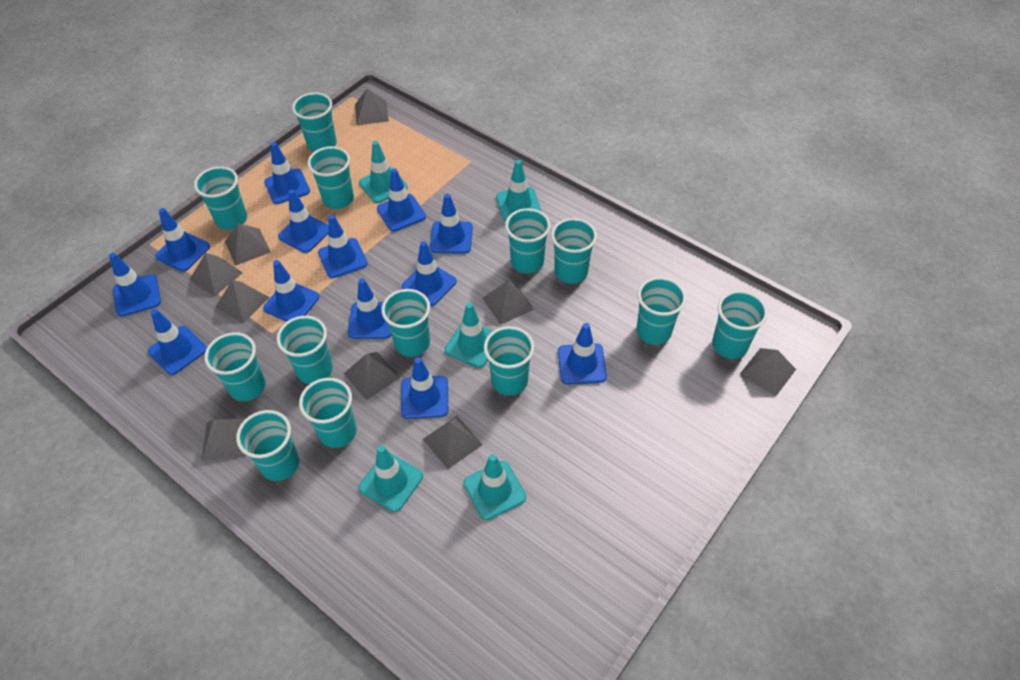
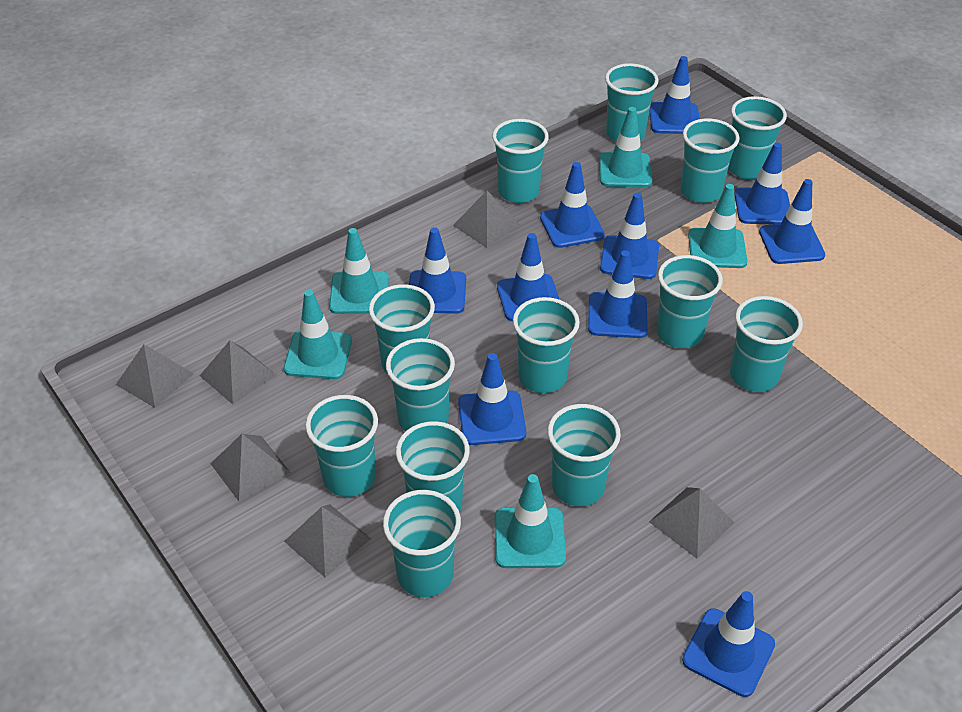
blue traffic cone: [109,253,161,316] [148,309,207,375] [155,208,210,272] [263,260,319,322] [264,142,310,204] [278,189,328,253] [318,215,368,278] [348,278,391,339] [377,169,426,232] [401,357,448,419] [402,241,457,306] [430,194,473,254] [558,323,607,385] = 13 -> [409,227,466,314] [458,353,526,445] [497,233,560,321] [540,162,605,248] [588,250,648,338] [600,193,659,279] [650,56,700,134] [682,591,775,697] [734,142,790,225] [759,179,825,264] = 10
grey pyramid: [190,253,243,296] [202,419,246,461] [215,280,270,323] [225,223,271,266] [344,352,400,400] [355,89,389,125] [423,416,483,469] [483,281,534,325] [740,348,796,396] = 9 -> [116,344,194,408] [200,340,276,405] [210,434,291,501] [284,504,371,578] [453,191,520,248] [649,487,735,559] = 6

